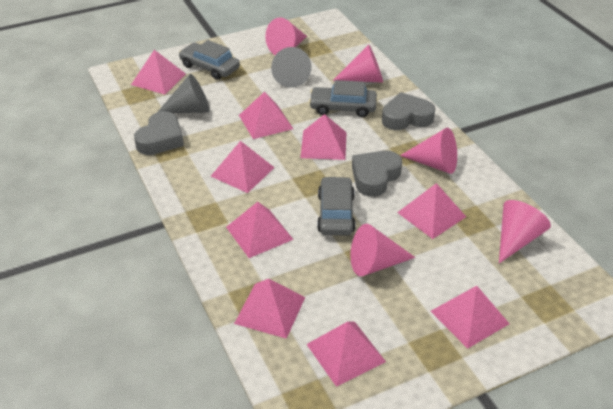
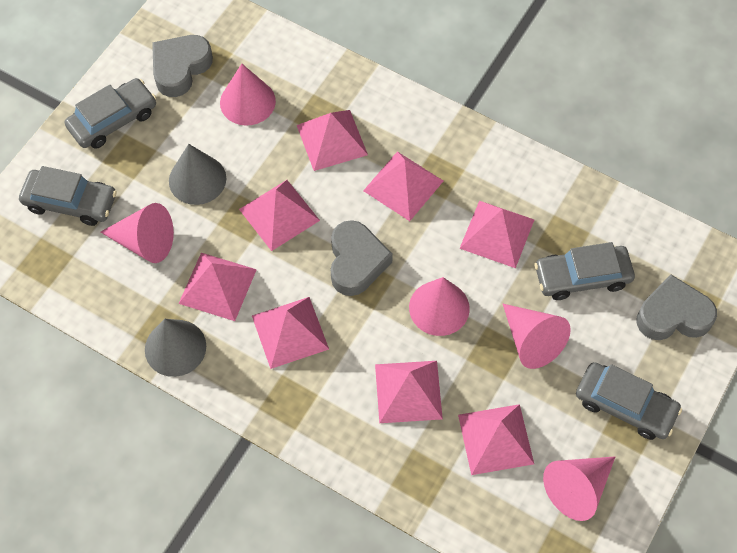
grey car: [179,40,240,80] [309,80,377,117] [317,176,356,235] = 3 -> [19,166,117,226] [65,78,156,149] [534,242,635,300] [576,362,682,440] = 4
pink pyramid: [131,50,186,94] [211,141,275,193] [226,202,294,258] [234,279,305,339] [239,92,293,139] [301,114,347,160] [306,321,386,387] [397,183,466,239] [431,286,510,349] = 9 -> [178,253,257,321] [239,180,320,251] [252,297,329,369] [297,110,368,171] [363,151,443,221] [375,361,443,423] [458,404,534,475] [459,201,534,268] = 8

